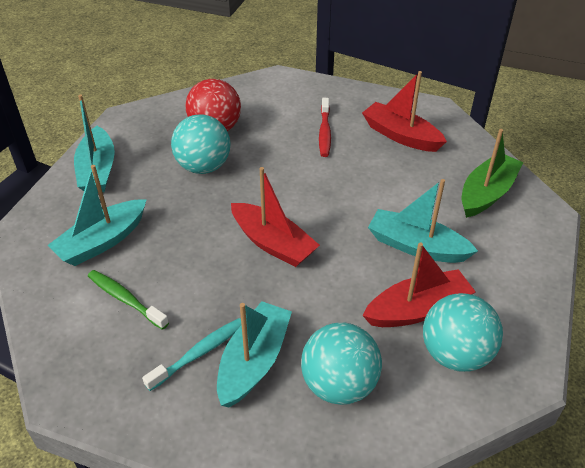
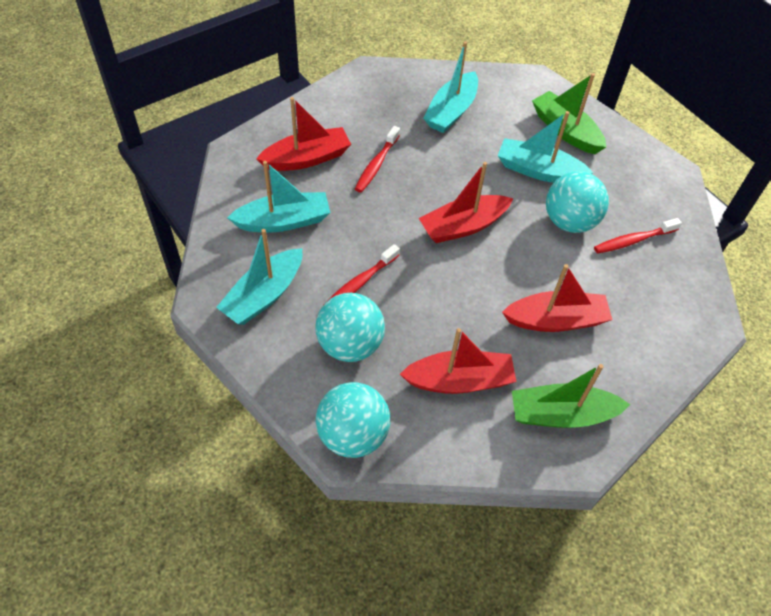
green boat: [462,129,523,218] = 1 -> [512,364,630,428] [532,73,606,154] = 2
green toothbrush: [88,270,169,330] = 1 -> none = 0
red ball: [186,79,241,131] = 1 -> none = 0
red boat: [231,167,320,267] [362,71,447,152] [362,242,476,327] = 3 -> [256,97,351,171] [400,328,517,394] [419,162,513,243] [502,264,612,332] = 4
red toothbrush: [319,98,331,157] = 1 -> [326,244,400,302] [355,126,400,193] [594,218,682,254] = 3
turquoise toothbrush: [142,318,241,391] = 1 -> none = 0

